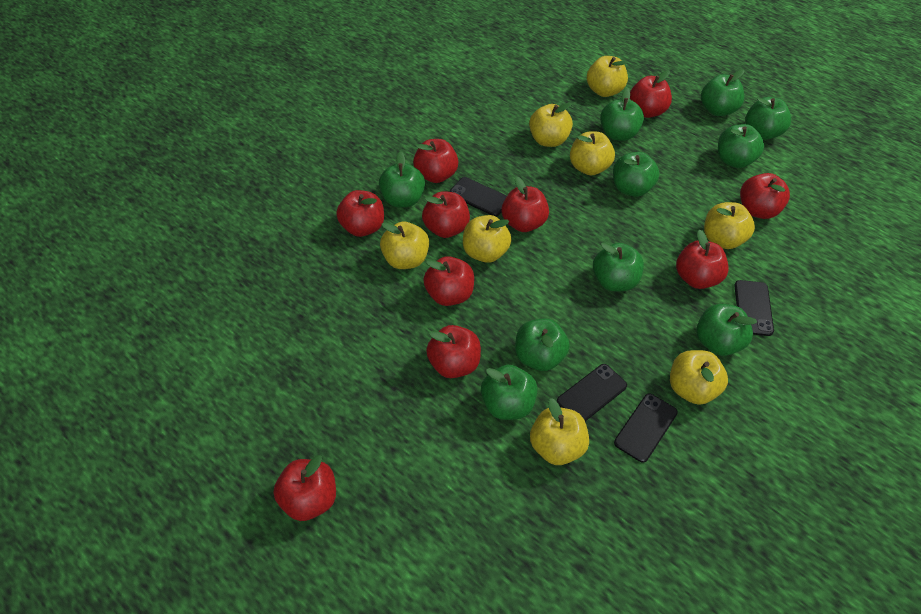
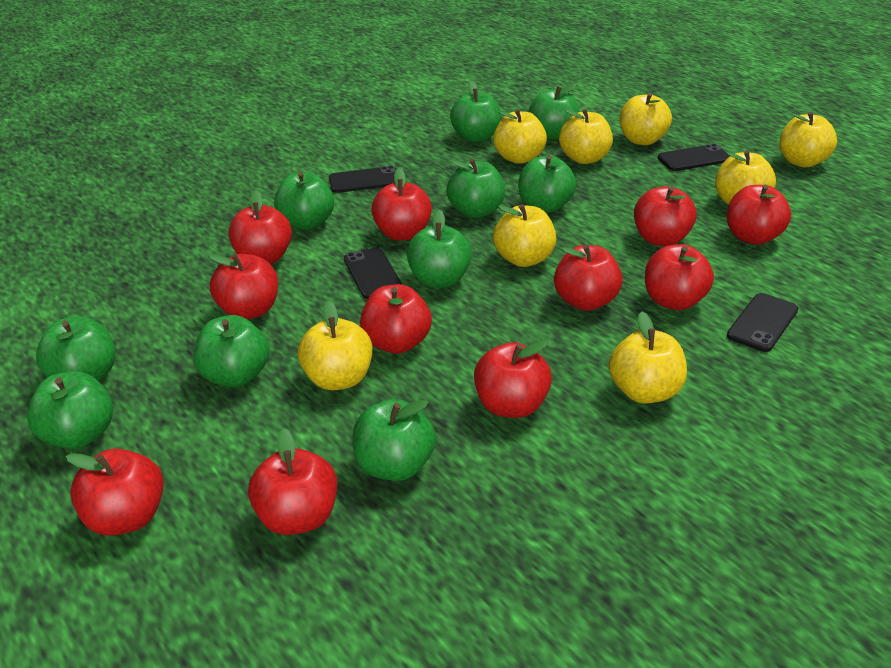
red apple: [273,455,336,521] [336,190,384,237] [413,139,458,183] [422,191,470,238] [423,256,474,306] [426,325,481,378] [502,176,549,232] [630,70,672,118] [676,229,729,289] [740,173,790,219] = 10 -> [66,448,164,536] [208,254,278,320] [228,190,292,264] [248,428,337,535] [360,284,432,354] [371,168,432,240] [474,340,552,418] [554,245,623,311] [634,186,697,246] [645,244,714,310] [727,185,791,245] = 11

